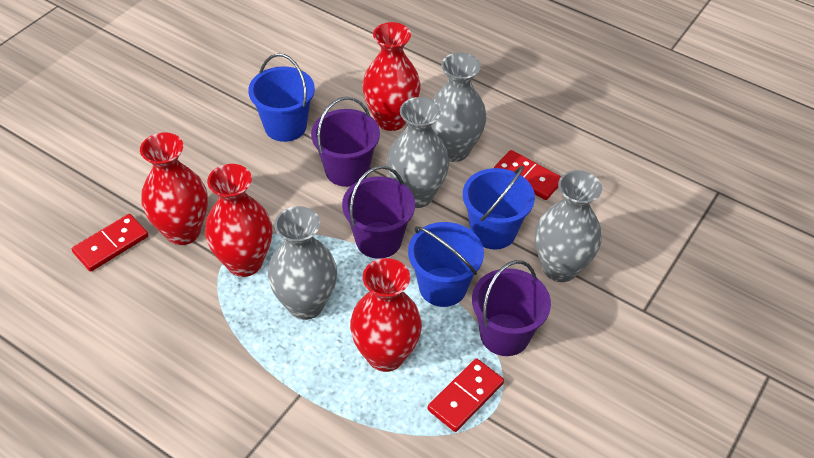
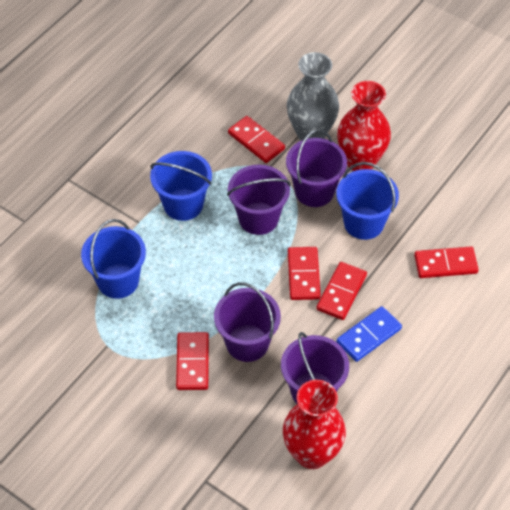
blue domino: none = 0 -> [336,306,402,362] = 1
grey vase: [268,206,337,320] [387,97,449,208] [431,52,487,162] [535,170,602,282] = 4 -> [287,52,339,141] = 1
purple bucket: [311,97,380,187] [342,166,415,259] [472,260,551,356] = 3 -> [214,282,281,362] [227,165,291,235] [281,332,349,404] [286,129,347,207] = 4
red domino: [72,214,149,272] [428,358,504,432] [494,150,561,200] = 3 -> [176,332,209,390] [228,116,285,163] [288,247,321,300] [316,262,367,320] [414,246,479,278] = 5
red vase: [140,132,208,245] [205,164,272,277] [350,258,422,372] [362,22,421,131] = 4 -> [283,380,346,469] [337,81,391,171] = 2

